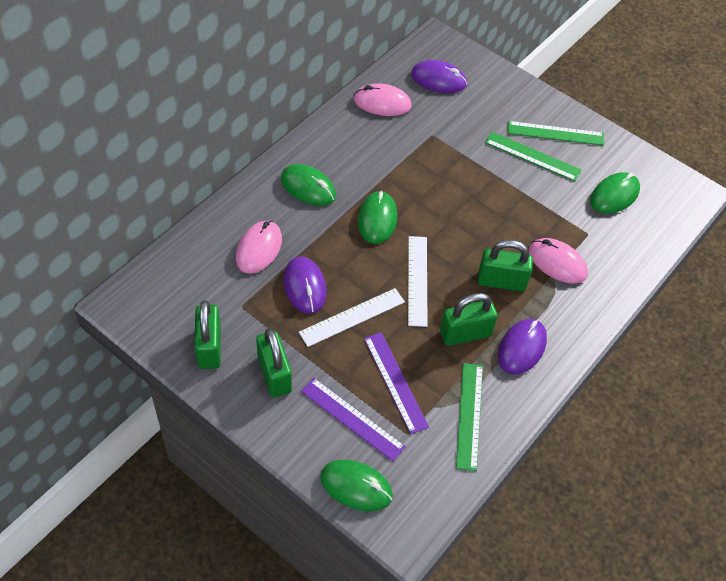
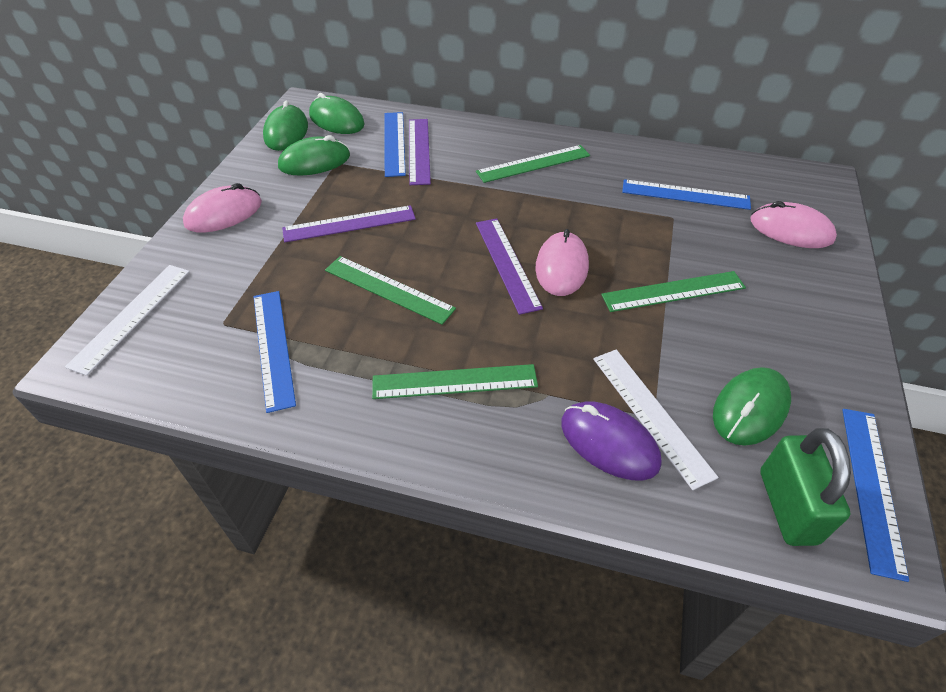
blue ruler: none = 0 -> [254,291,296,413] [384,112,406,177] [622,179,751,210] [842,409,909,582] = 4
green padlock: [194,300,221,369] [256,328,292,397] [440,293,498,346] [478,240,533,292] = 4 -> [760,428,851,546] = 1
green ruler: [456,363,483,471] [485,132,582,181] [507,121,604,146] = 3 -> [325,256,456,325] [372,364,538,399] [476,145,590,183] [601,271,746,312] = 4
purple mouse: [284,257,327,314] [411,60,467,93] [498,319,547,374] = 3 -> [561,401,662,481] = 1
purple ruler: [301,378,406,461] [364,332,429,434] = 2 -> [282,205,416,242] [409,119,431,185] [476,218,543,315] = 3

